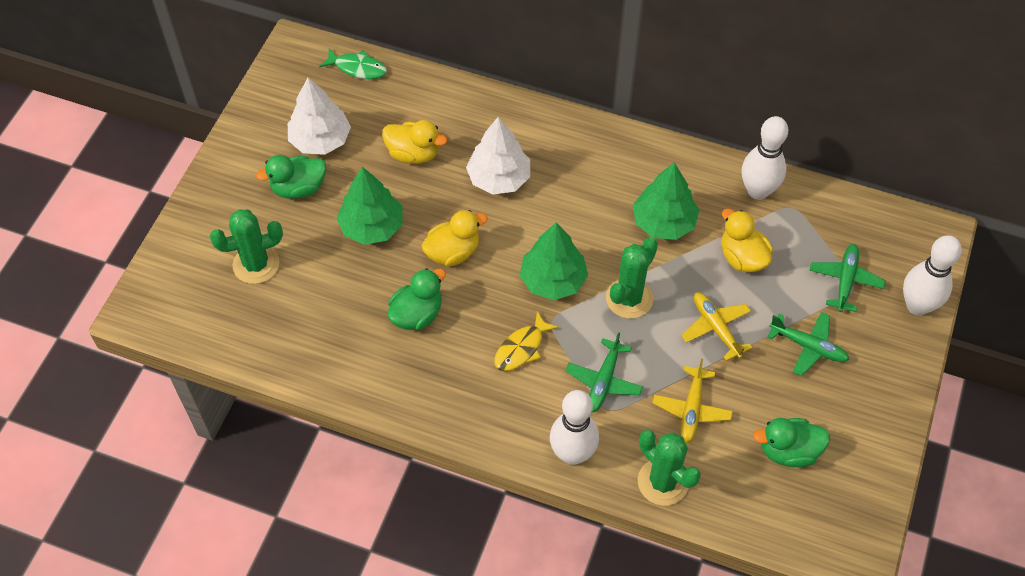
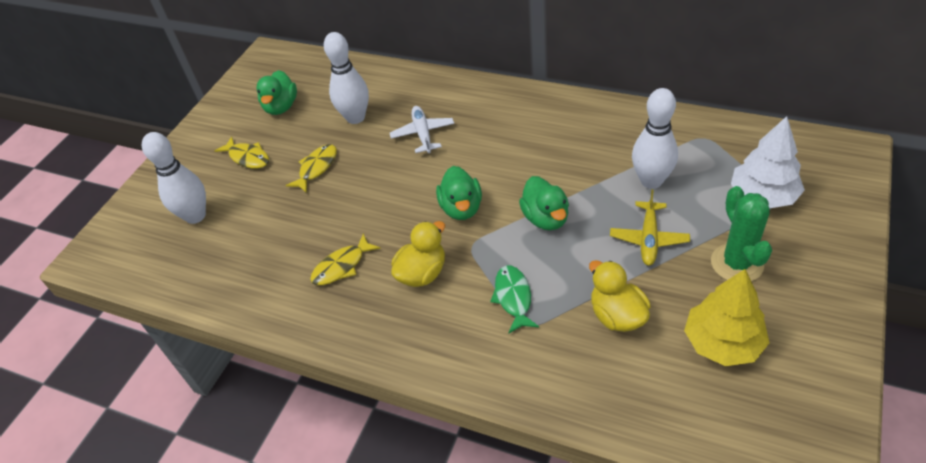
green cactus: [210,209,283,284] [606,237,658,319] [638,430,701,506] = 3 -> [711,186,772,281] = 1
green plane: [565,332,643,413] [767,312,849,376] [809,244,886,312] = 3 -> none = 0
green tree: [337,167,402,245] [520,223,588,300] [633,162,699,240] = 3 -> none = 0
white plane: none = 0 -> [390,106,454,153] = 1
white tree: [288,78,351,155] [466,117,530,195] = 2 -> [731,116,805,208] = 1
yellow duck: [382,120,447,164] [421,210,488,267] [721,209,773,272] = 3 -> [391,221,445,287] [589,260,651,332] = 2
yellow fish: [494,311,559,371] = 1 -> [214,136,269,169] [286,144,337,193] [310,233,381,285] = 3
yellow plane: [653,358,733,443] [681,292,752,361] = 2 -> [610,189,690,266] = 1
yellow tree: none = 0 -> [684,269,770,366] = 1

